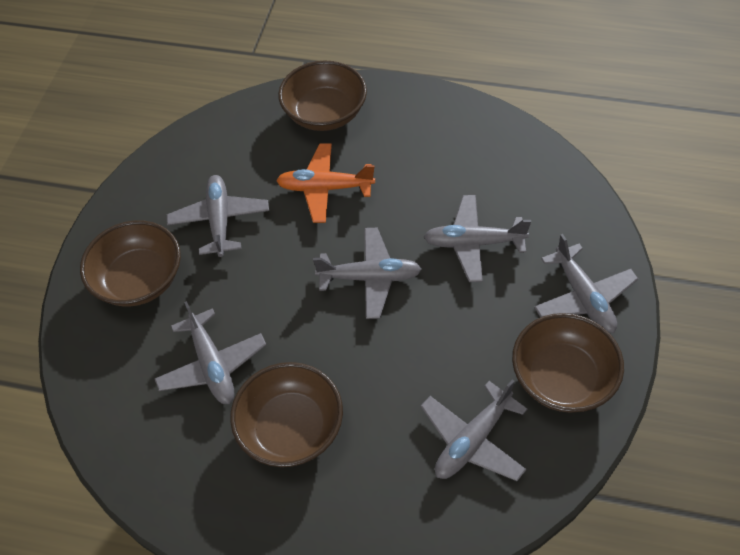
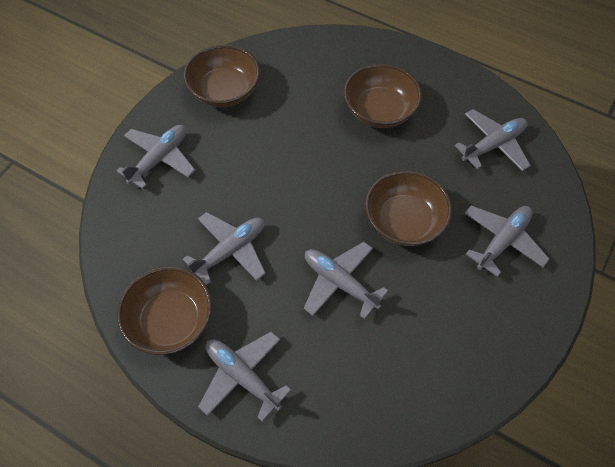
orange plane: [276,143,375,223] = 1 -> none = 0

